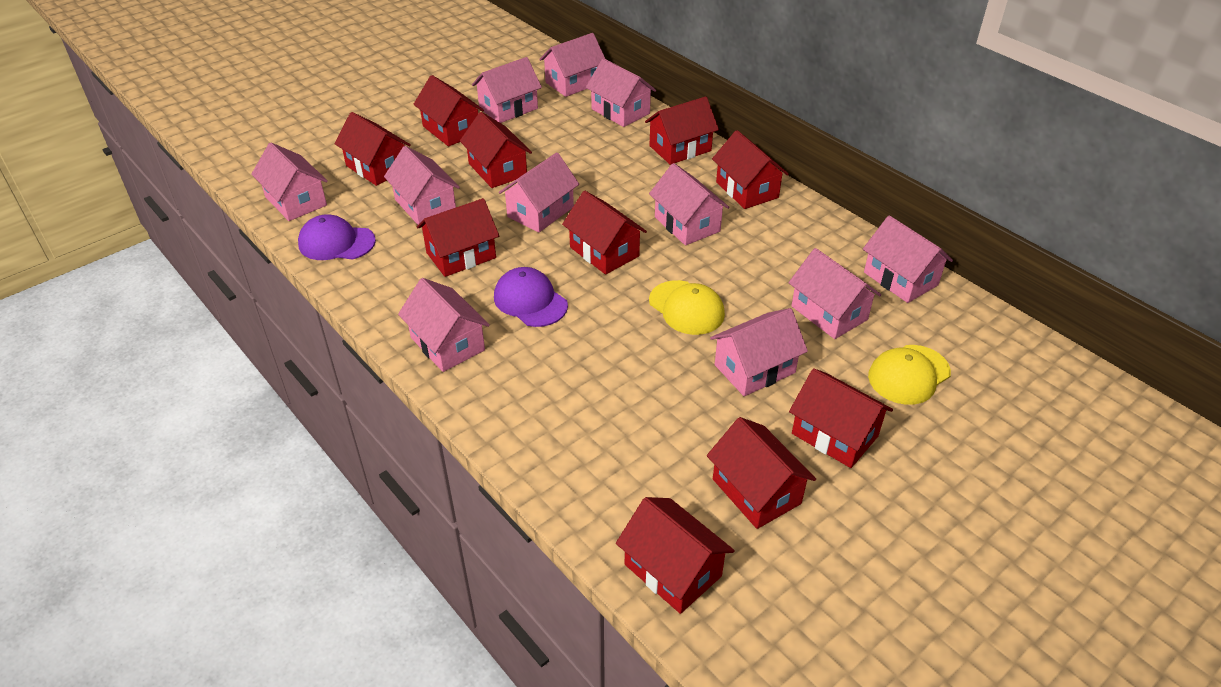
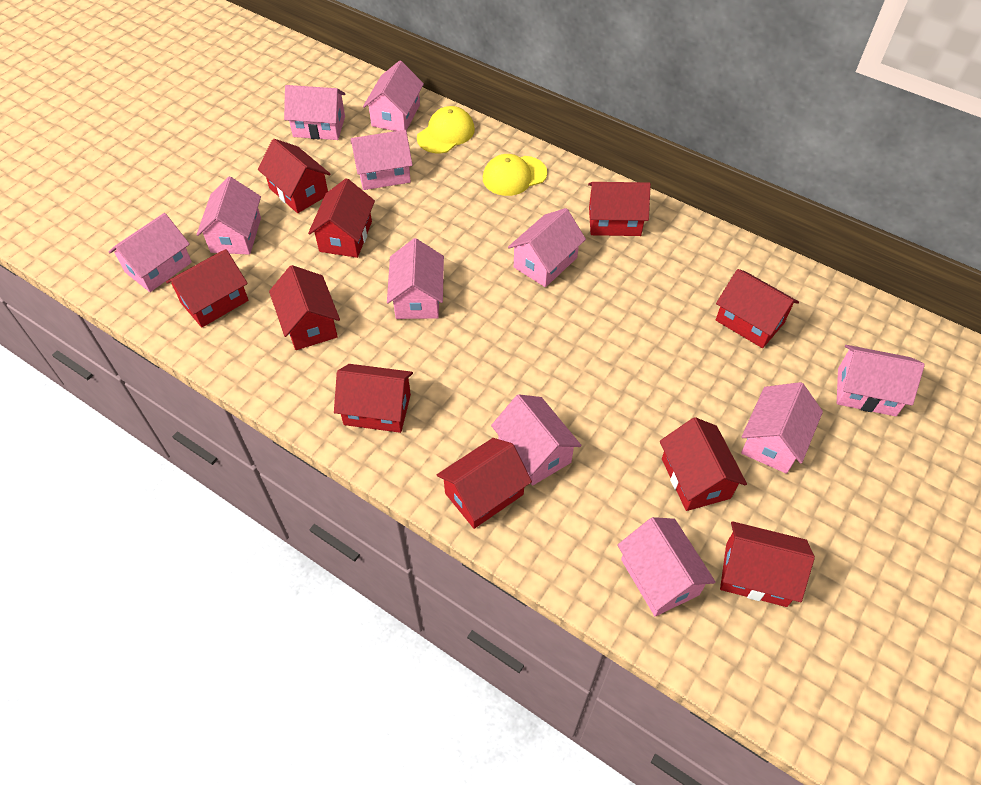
purple cap: [298,215,376,260] [494,267,568,327] = 2 -> none = 0

